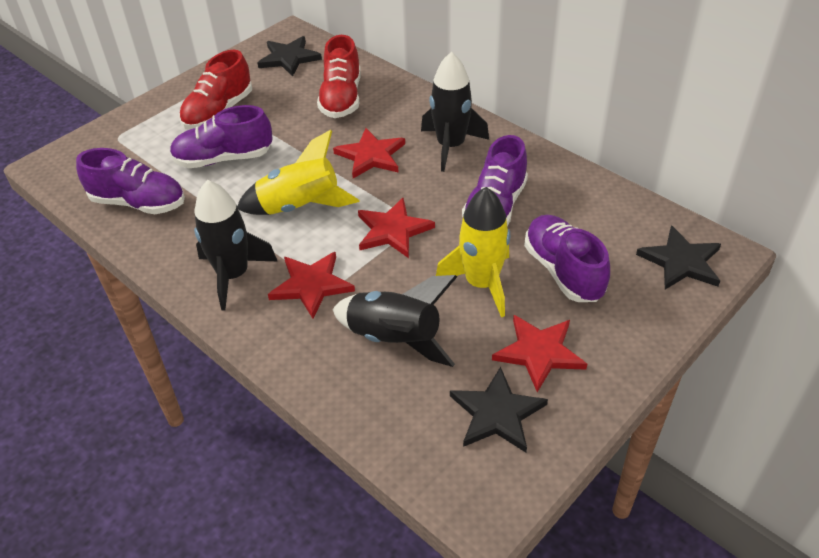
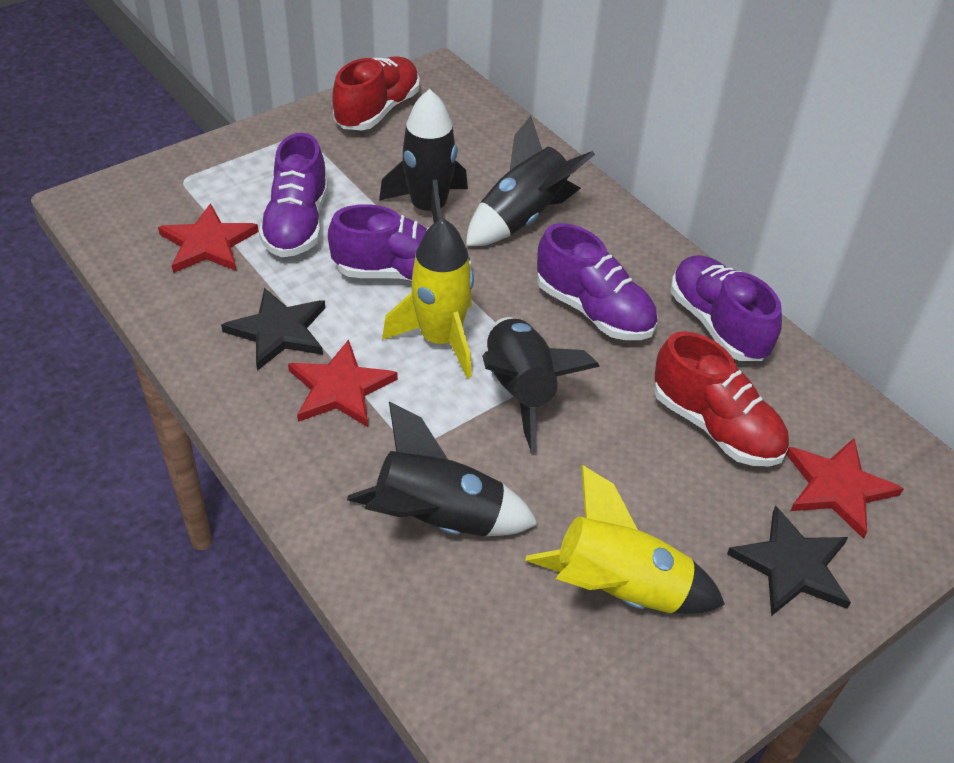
black rocket: [194,180,277,310] [332,275,457,367] [421,52,489,172] = 3 -> [347,402,538,536] [379,89,468,223] [466,116,595,246] [482,317,600,452] = 4
black star: [258,36,322,76] [450,367,548,452] [636,226,721,290] = 3 -> [221,288,325,371] [727,506,851,616] = 2
red star: [268,252,355,318] [333,128,405,178] [358,198,435,258] [492,315,587,392] = 4 -> [158,203,259,273] [288,339,398,427] [786,438,904,539] = 3

